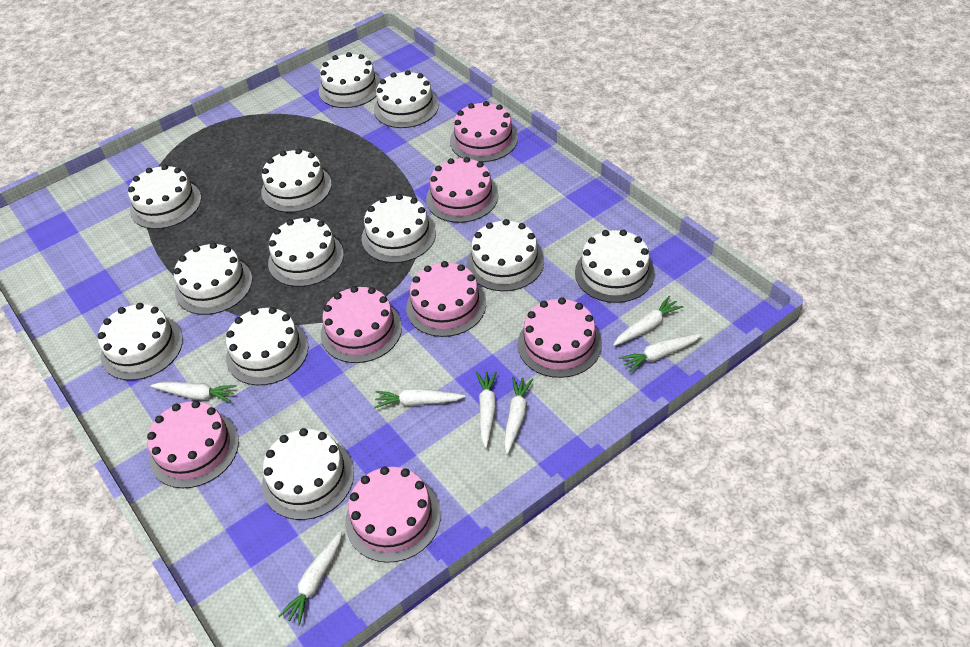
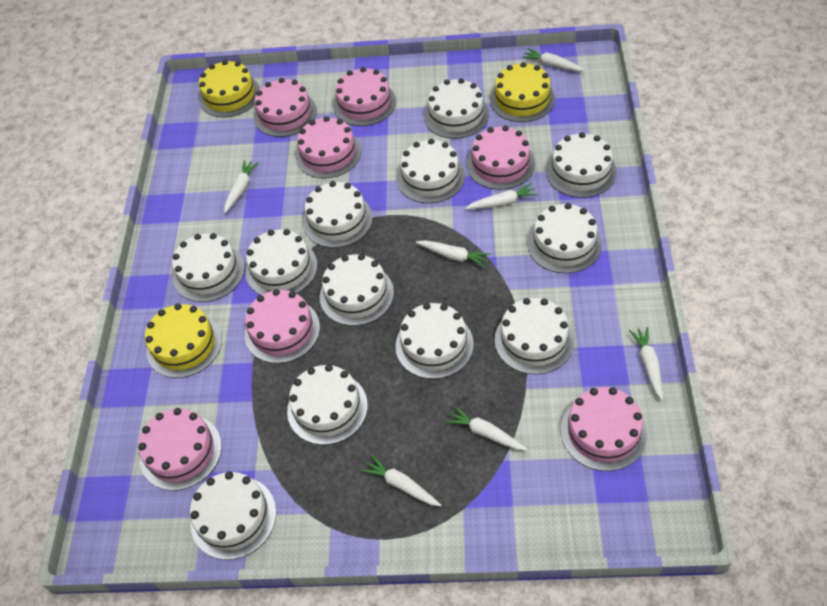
yellow cake: none = 0 -> [145,303,222,378] [199,60,260,117] [490,62,555,122] = 3

